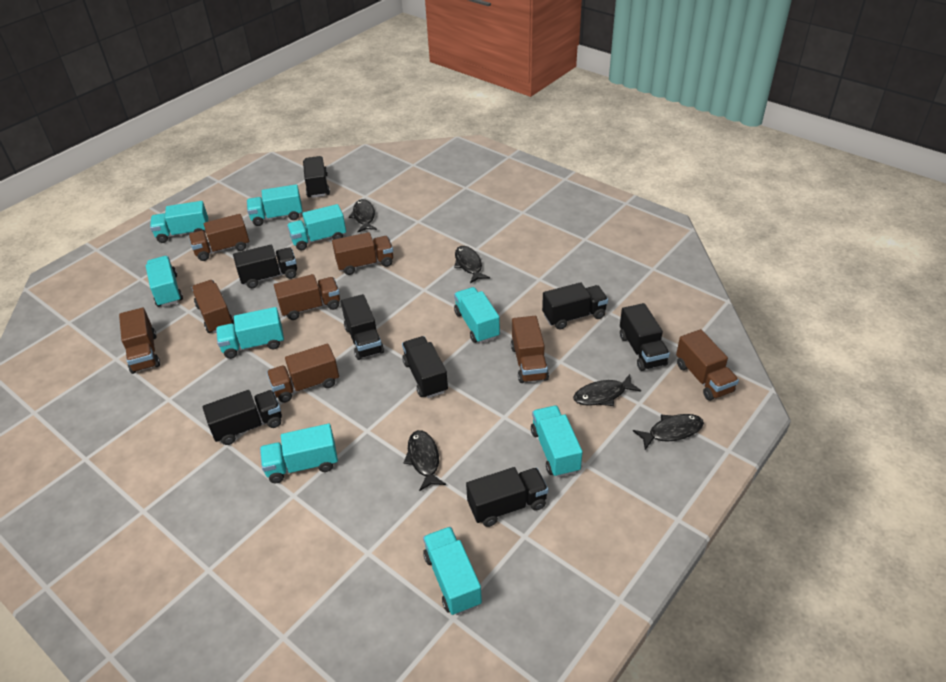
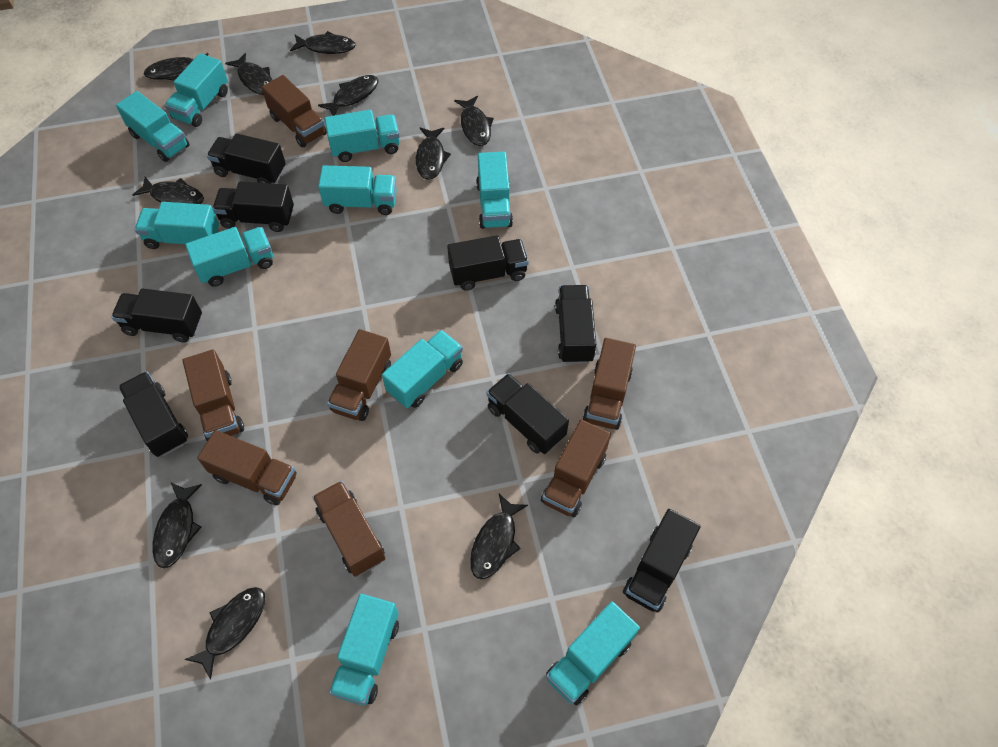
black fish: [349,199,377,232] [404,430,446,491] [454,246,490,283] [573,374,641,406] [633,414,704,450] = 5 -> [132,177,204,204] [144,53,208,80] [153,483,202,569] [185,587,265,680] [225,53,272,95] [290,31,356,54] [318,75,378,116] [416,127,451,180] [454,96,494,146] [470,494,528,579] = 10
brown truck: [119,308,160,374] [189,214,249,261] [192,280,234,333] [267,344,339,403] [274,274,340,320] [332,232,393,275] [511,316,549,383] [676,329,739,401] = 8 -> [182,349,244,441] [197,430,296,505] [262,75,327,147] [313,481,385,577] [327,329,391,421] [541,420,611,517] [583,338,636,430] = 7
turquoise truck: [146,256,183,307] [150,201,208,243] [216,307,284,359] [247,184,303,226] [260,424,338,483] [287,204,346,250] [423,527,482,615] [454,287,500,343] [531,406,583,477] = 9 -> [116,91,190,162] [135,202,219,249] [165,53,228,127] [185,227,273,287] [318,165,397,215] [324,110,400,162] [329,594,399,705] [382,330,463,408] [476,152,513,229] [546,601,640,706] = 10

